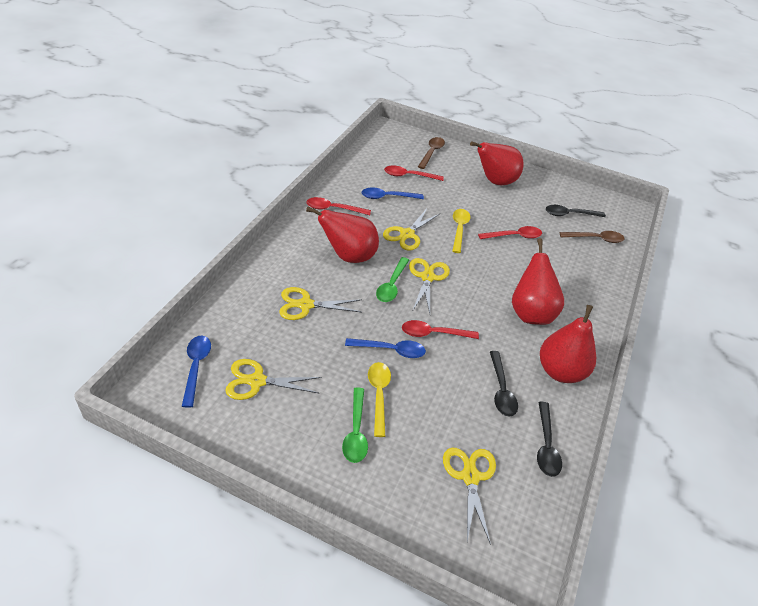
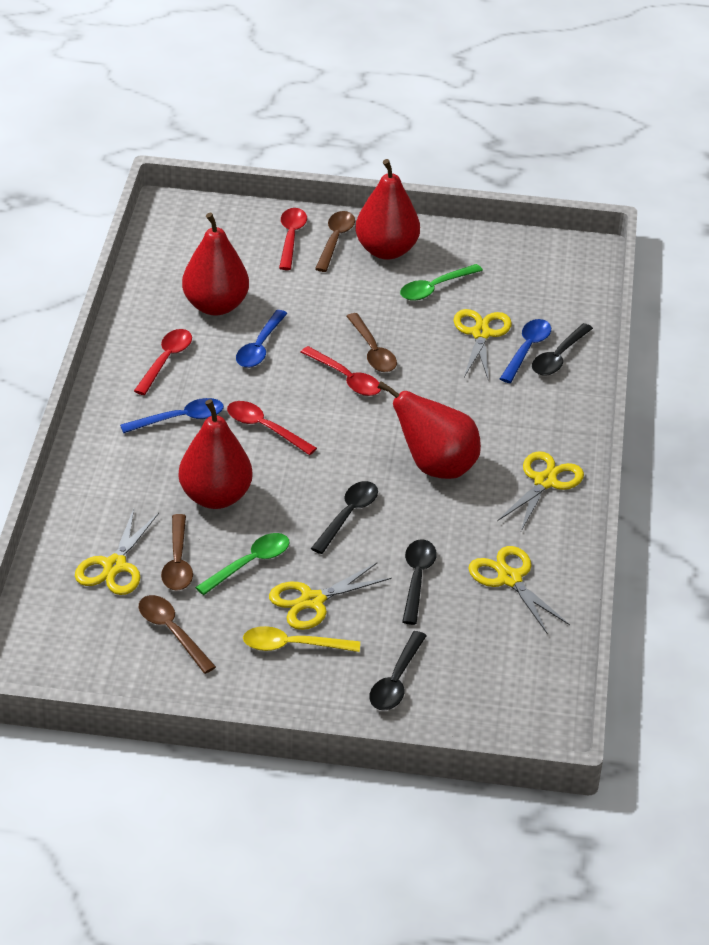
black spoon: [490,351,518,417] [537,402,562,477] [546,205,606,217] = 3 -> [311,481,378,554] [369,631,427,710] [402,540,437,625] [532,323,593,376] = 4
brown spoon: [418,137,445,169] [560,231,625,243] = 2 -> [139,595,216,674] [161,514,193,591] [315,211,355,272] [346,313,397,372] = 4
yellow spoon: [368,362,391,437] [452,209,471,253] = 2 -> [243,626,360,652] = 1

